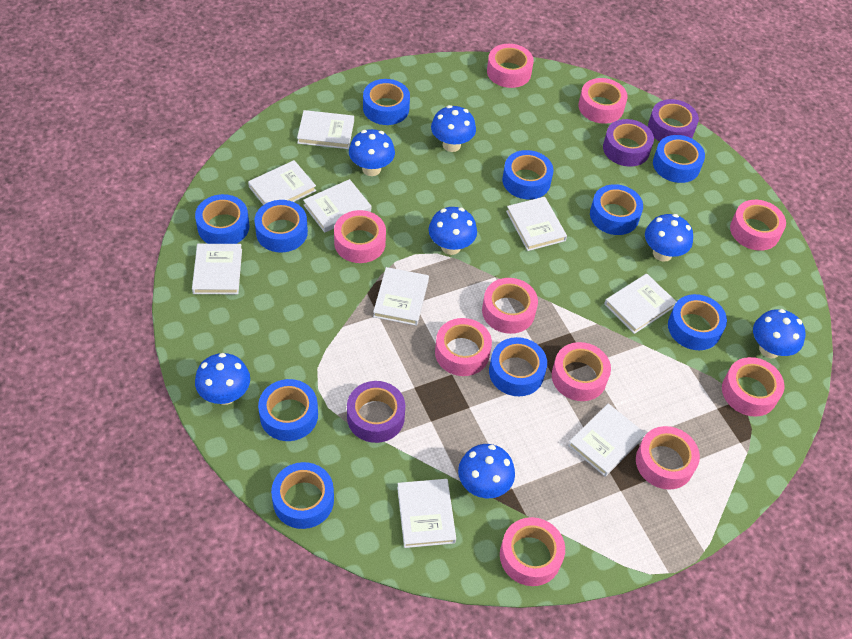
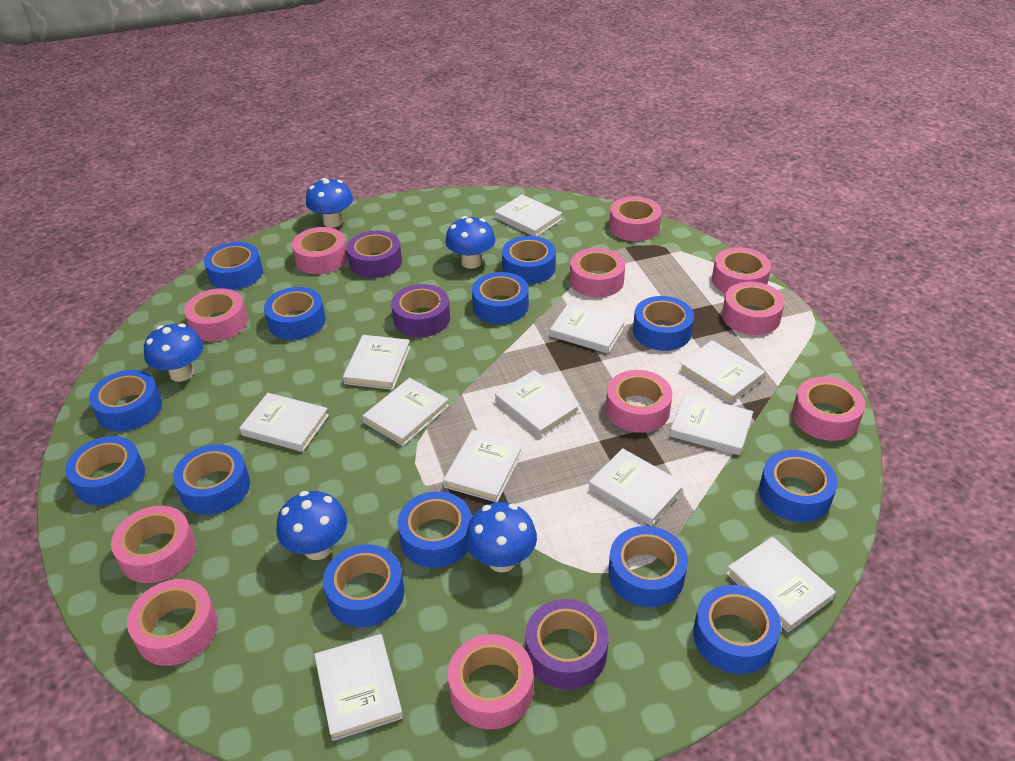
blue mushroom: [195,353,250,405] [349,129,395,176] [429,207,477,255] [431,105,476,152] [458,444,515,498] [645,214,693,262] [753,309,806,358] = 7 -> [144,323,203,382] [277,491,347,560] [306,178,353,228] [445,216,495,269] [466,502,537,573] = 5
blue tape: [195,194,249,244] [254,200,308,252] [258,379,318,441] [271,462,334,529] [363,79,410,125] [489,337,547,396] [502,150,554,199] [590,184,643,235] [653,135,705,183] [668,294,727,350] = 10 -> [65,436,145,505] [89,370,162,431] [173,444,250,515] [204,242,263,290] [264,287,326,340] [323,544,404,627] [398,491,472,568] [472,272,529,324] [502,236,556,284] [608,526,688,607] [633,296,694,351] [693,585,781,674] [759,450,838,522] = 13
pink tape: [334,210,386,263] [435,318,492,376] [482,278,538,334] [487,44,534,88] [500,517,565,586] [552,342,611,401] [578,78,628,124] [636,426,700,490] [722,357,784,417] [730,200,786,251] = 10 -> [111,506,196,583] [127,579,218,666] [184,288,248,342] [292,227,348,274] [448,634,533,729] [570,248,625,298] [606,370,673,433] [609,196,662,241] [712,247,771,294] [722,282,785,335] [792,377,865,441] = 11
white book: [192,244,242,294] [248,160,316,205] [297,110,354,149] [303,179,371,233] [373,267,429,326] [397,479,456,548] [506,197,567,251] [568,403,646,477] [604,274,677,334] = 9 -> [240,393,329,452] [314,634,403,741] [343,335,410,390] [363,378,449,446] [443,429,524,502] [495,195,562,236] [495,370,580,437] [550,302,627,353] [589,448,685,526] [670,394,753,455] [679,340,765,403] [726,537,836,632] = 12

